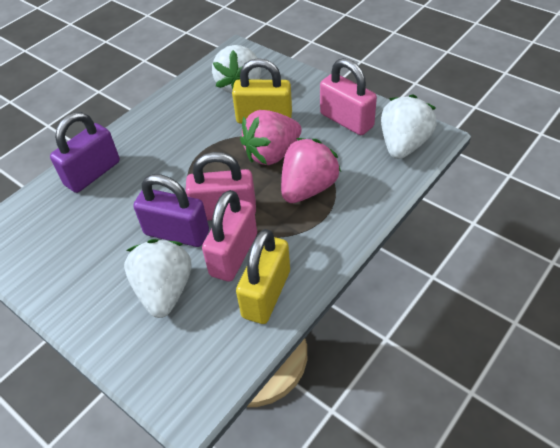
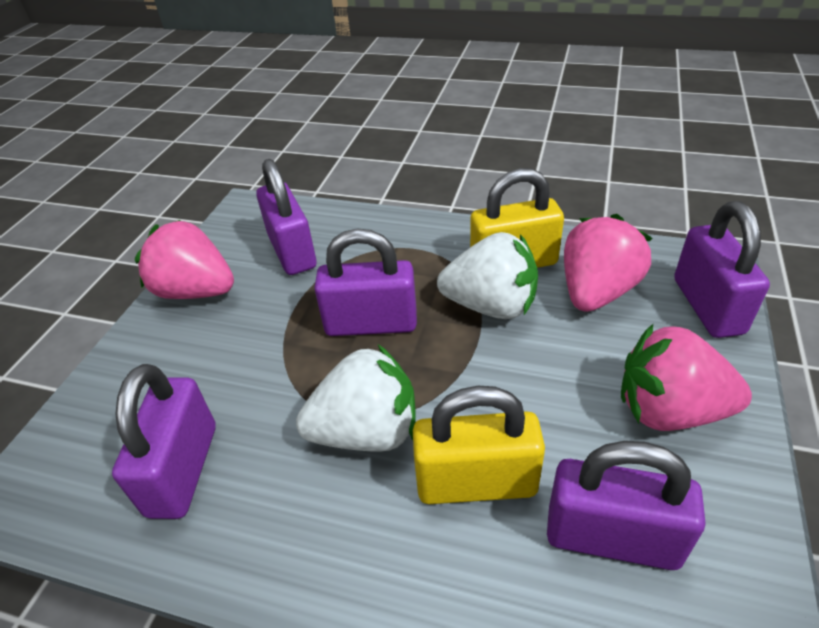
pink padlock: [186,152,256,221] [202,190,257,281] [320,58,377,135] = 3 -> none = 0
pink strawberry: [240,110,302,165] [281,138,341,203] = 2 -> [135,220,234,299] [564,214,652,312] [621,324,752,431] = 3
purple padlock: [50,112,120,193] [133,174,209,247] = 2 -> [112,364,216,519] [256,159,317,275] [314,228,417,336] [547,441,706,570] [674,201,770,338] = 5
white strawberry: [124,239,191,318] [212,45,261,94] [381,94,437,159] = 3 -> [296,345,416,452] [437,232,538,319] = 2

